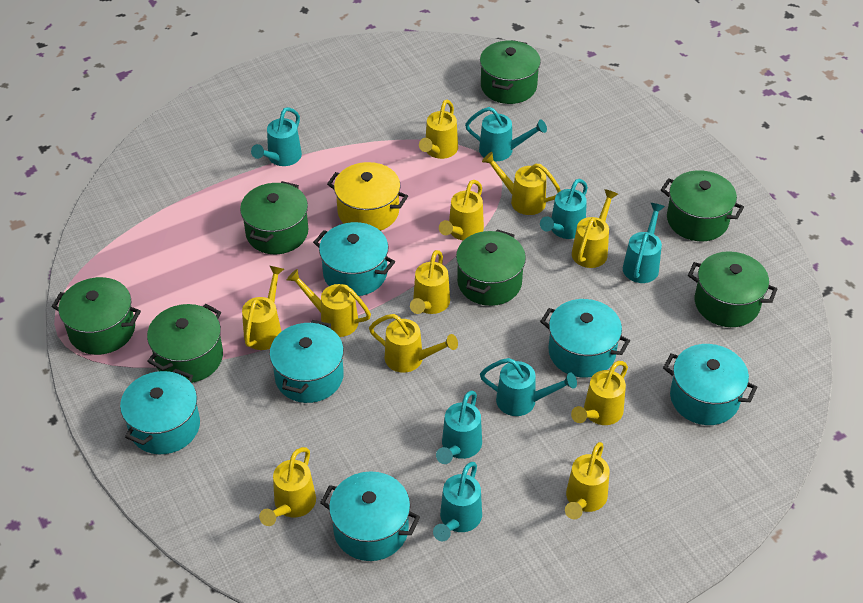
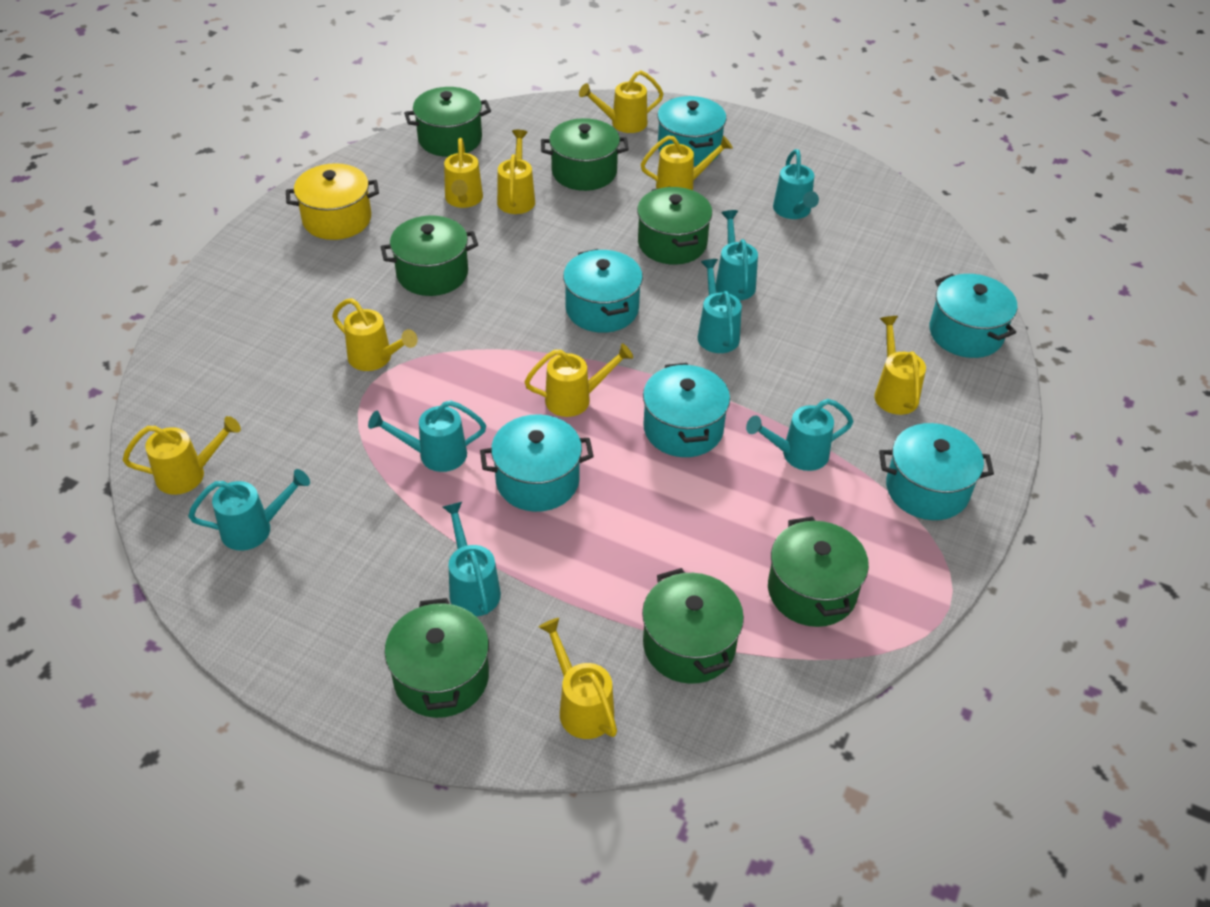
yellow watering can: [242,266,284,350] [259,447,316,526] [287,269,371,337] [369,314,458,373] [410,250,450,314] [419,100,458,159] [439,180,484,240] [482,152,561,215] [565,442,610,519] [571,361,628,425] [572,189,618,268] = 11 -> [123,416,241,495] [332,298,418,371] [444,138,483,208] [497,130,535,214] [524,343,633,417] [539,618,617,739] [579,70,663,133] [641,135,733,190] [875,316,926,415] = 9

